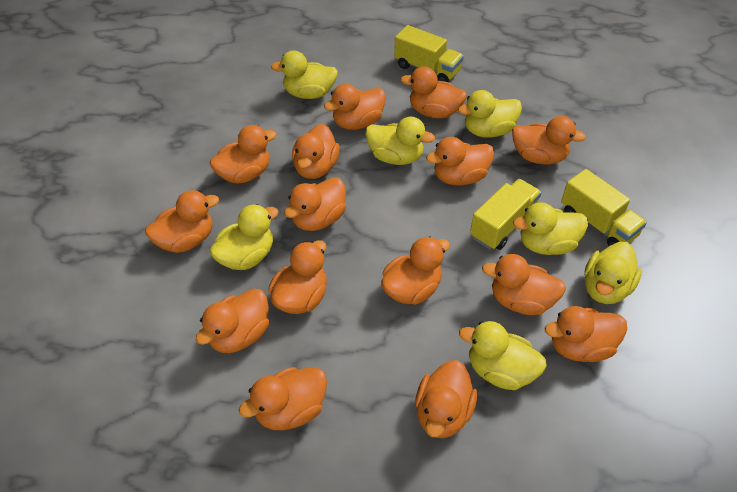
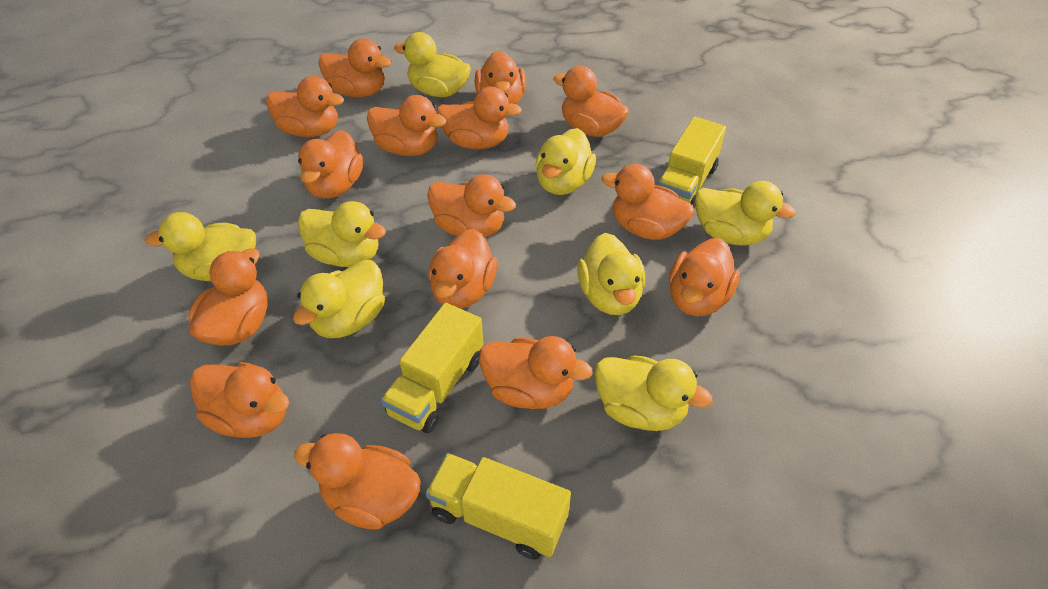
yellow duck: [210,204,279,270] [271,50,338,99] [365,117,435,165] [458,90,522,138] [459,321,547,390] [513,203,588,255] [584,242,642,304] = 7 -> [145,212,256,281] [293,260,385,338] [298,201,386,267] [394,32,471,97] [535,128,596,195] [577,233,645,315] [594,355,712,431] [695,181,796,246] = 8

